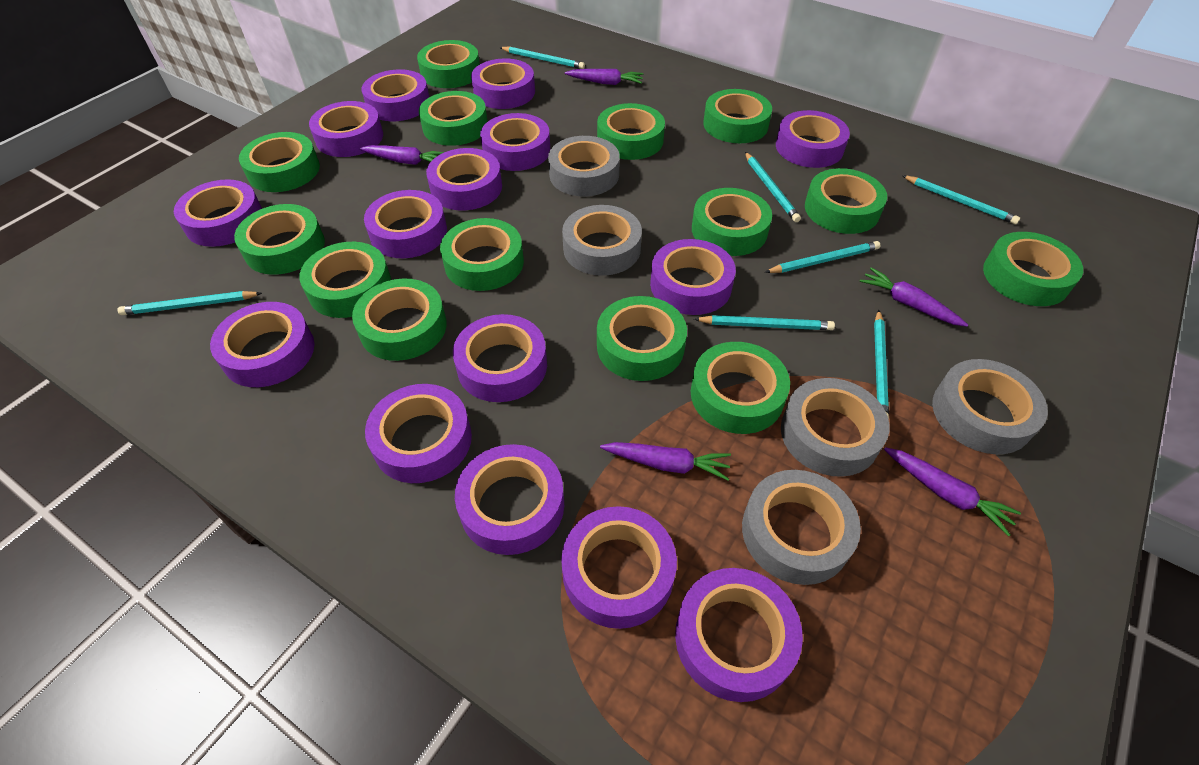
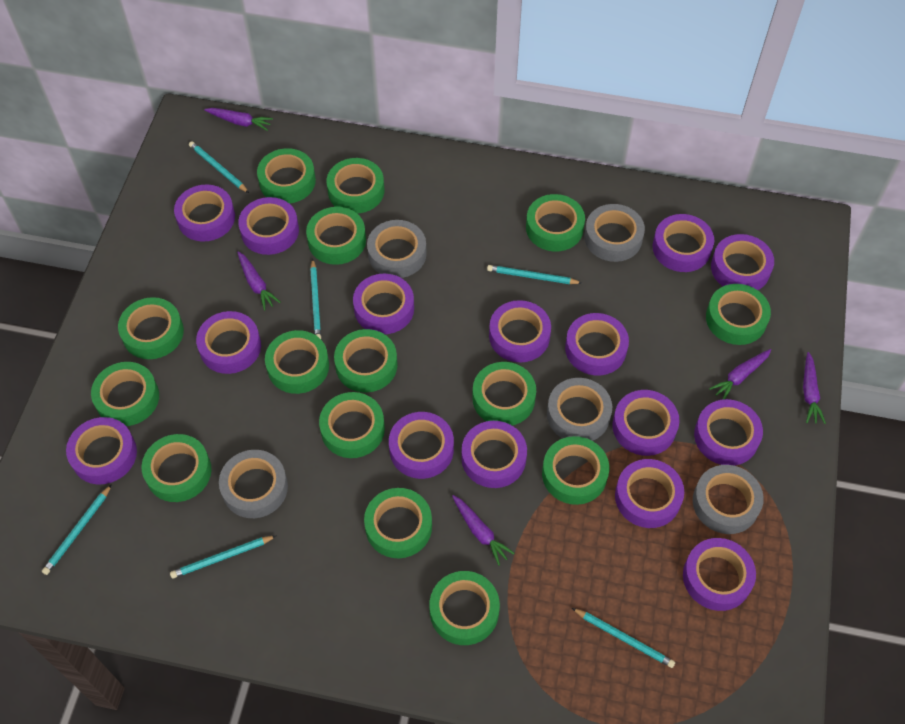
green tape: [234,204,325,275] [239,132,320,192] [299,242,391,318] [352,279,447,361] [417,40,480,88] [419,91,488,146] [440,218,524,291] [597,103,665,160] [597,296,687,381] [691,342,790,434] [692,188,772,256] [703,89,772,143] [805,168,887,234] [983,232,1083,306] = 14 -> [91,362,159,426] [118,297,184,359] [141,434,212,502] [257,148,316,204] [265,330,329,394] [306,207,366,265] [319,392,385,458] [326,158,384,214] [334,329,398,393] [364,488,432,558] [429,571,500,645] [472,362,536,426] [526,194,585,251] [542,436,609,505] [706,284,771,345] = 15
turquoise pencil: [117,291,262,315] [499,46,585,69] [694,315,835,330] [745,152,801,222] [765,241,881,273] [874,310,889,420] [902,175,1020,224] = 7 -> [42,484,112,575] [170,536,276,579] [189,141,249,193] [310,259,321,339] [487,265,582,284] [572,608,675,668] = 6

